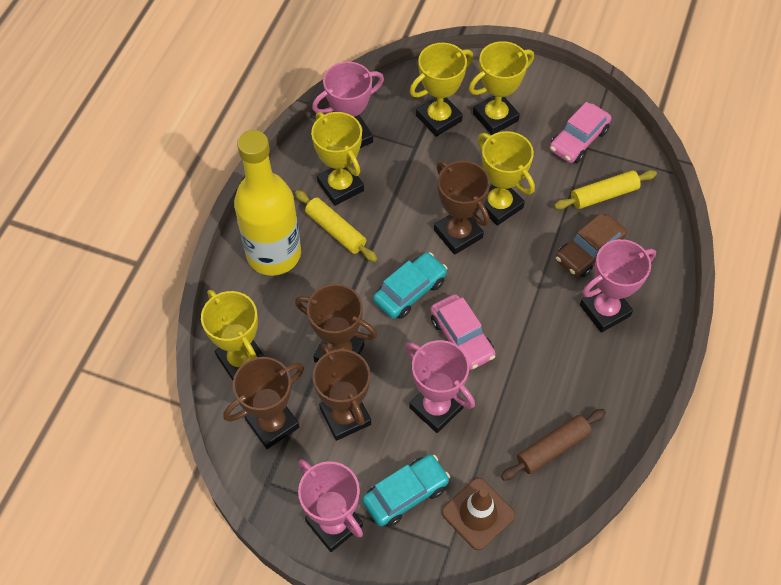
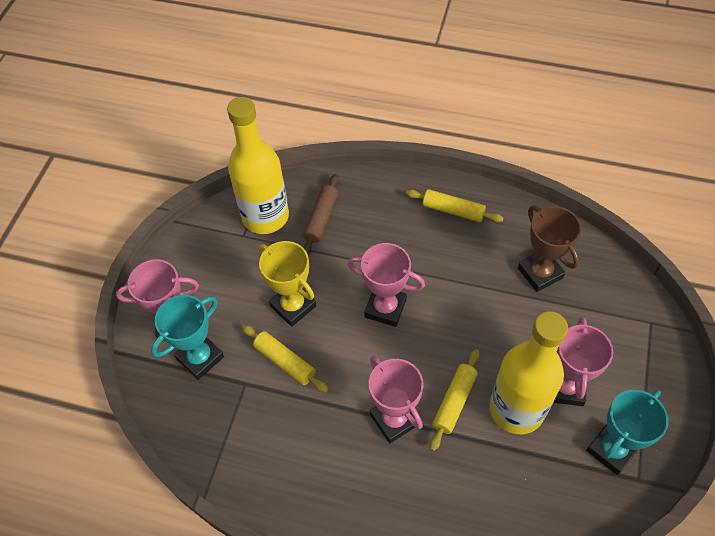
brown car: [556,213,627,277] = 1 -> none = 0
brown traffic cone: [442,478,515,550] = 1 -> none = 0
brown trophy: [223,357,304,449] [295,284,377,363] [312,344,371,441] [434,161,490,255] = 4 -> [518,205,581,292] = 1
pink car: [430,294,496,370] [550,102,611,163] = 2 -> none = 0
turquoise car: [362,455,450,527] [373,252,447,319] = 2 -> none = 0
turquoise trophy: none = 0 -> [151,295,224,380] [586,390,668,475] = 2
yellow bottle: [234,130,301,276] = 1 -> [227,97,289,234] [489,311,568,434] = 2
yellow rolling pin: [295,190,377,262] [554,170,657,210] = 2 -> [242,325,328,393] [406,189,504,223] [430,349,480,451] = 3
yellow trophy: [201,290,265,381] [311,112,364,206] [410,43,473,137] [469,41,534,135] [478,131,535,226] = 5 -> [259,241,316,327] = 1

